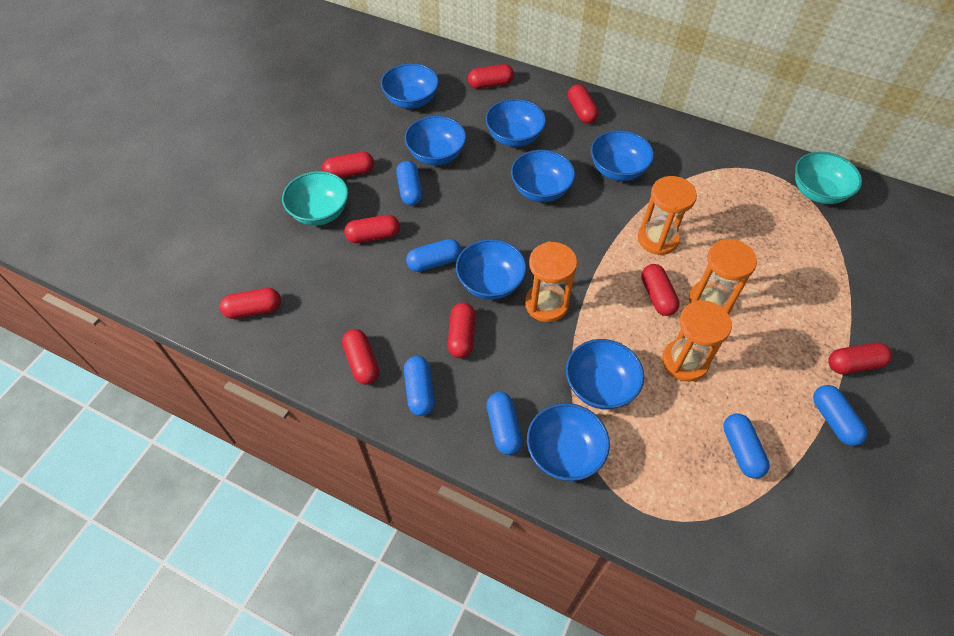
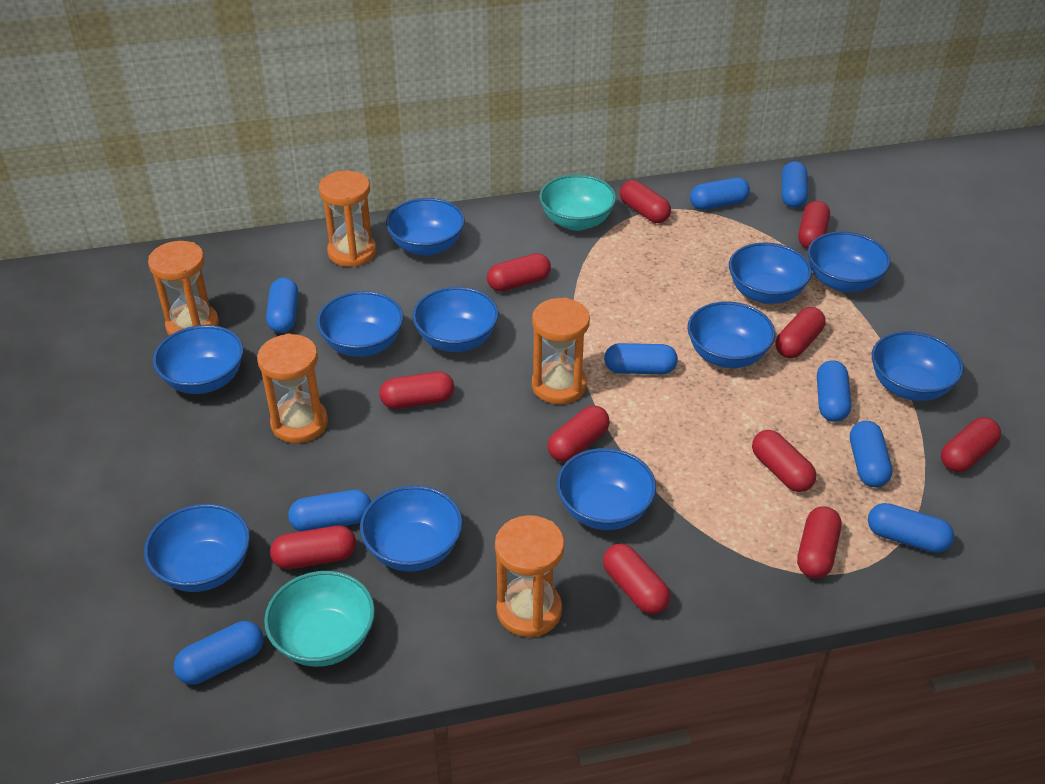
blue bowl: [381,63,439,109] [405,116,466,165] [456,239,527,300] [485,99,546,147] [511,150,575,202] [527,403,610,481] [566,339,644,409] [591,130,654,181] = 8 -> [144,504,250,592] [153,325,243,394] [317,291,403,357] [360,485,463,572] [386,198,465,256] [412,287,499,352] [557,448,656,530] [687,301,775,368] [729,242,812,304] [807,231,891,292] [872,331,964,401] = 11
blue capsule: [396,161,423,206] [404,356,435,416] [406,239,462,272] [486,392,523,455] [723,414,770,479] [813,385,868,446] = 6 -> [174,621,264,685] [266,278,298,333] [288,490,371,531] [604,343,678,374] [690,177,750,210] [782,161,808,208] [817,360,851,422] [850,421,892,487] [868,503,954,553] = 9
orange hourglass: [525,241,577,322] [638,176,697,255] [662,300,732,382] [689,239,757,314] = 4 -> [148,241,219,336] [257,334,328,443] [319,171,376,267] [495,515,564,637] [532,297,590,404] = 5
red capsule: [219,288,281,319] [322,152,374,178] [342,329,379,385] [344,215,400,243] [448,302,475,358] [468,64,514,89] [568,84,599,124] [641,264,680,316] [828,342,892,374] = 9 -> [270,526,356,569] [379,372,454,409] [487,253,551,292] [548,405,610,462] [603,543,670,614] [620,180,671,223] [752,430,816,492] [776,307,826,358] [797,506,841,578] [798,201,830,249] [941,417,1001,472] = 11

